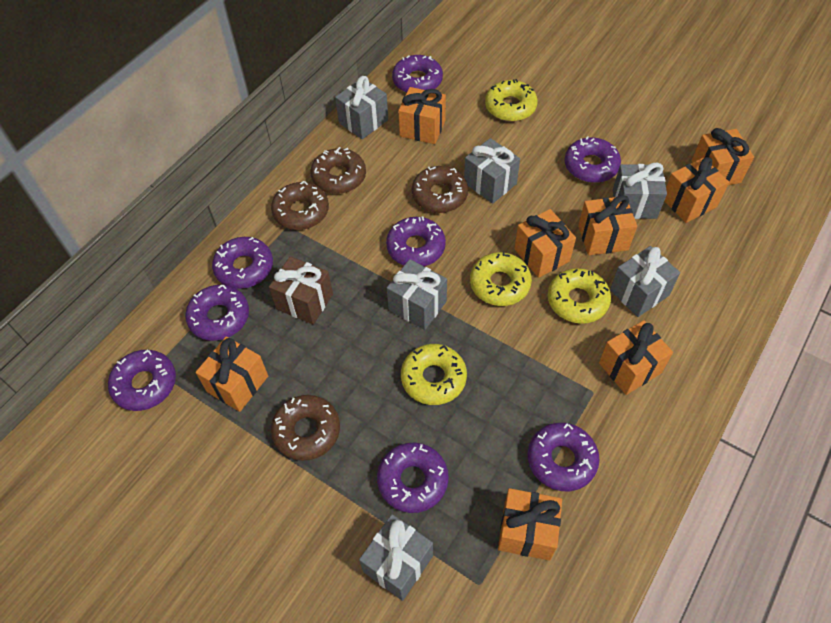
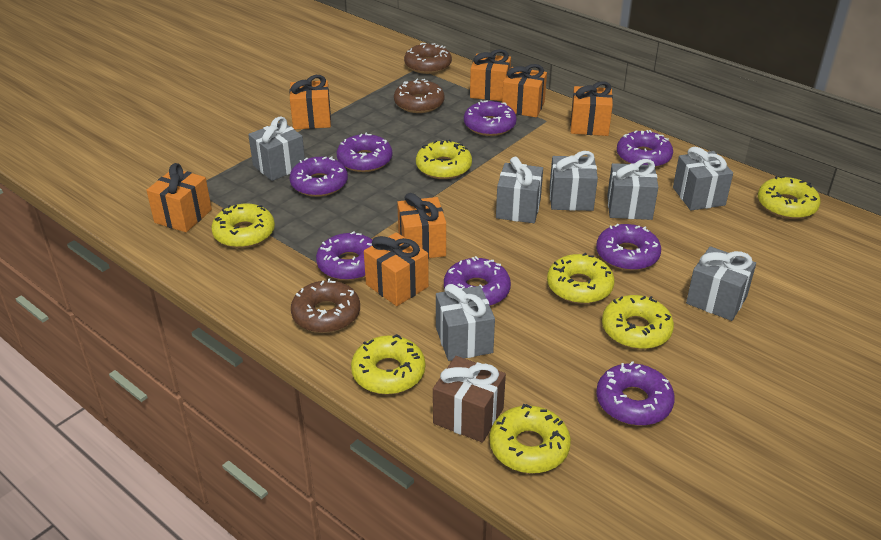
brown donut: [271,181,329,230] [271,395,340,461] [310,147,366,194] [412,166,468,213] = 4 -> [291,279,360,333] [394,79,445,113] [404,43,452,74] = 3
grey gift: [335,76,388,139] [359,514,433,601] [387,259,447,330] [464,138,520,204] [610,246,680,317] [613,163,667,219] = 6 -> [248,116,305,181] [436,284,495,361] [496,157,543,223] [549,151,598,211] [607,159,658,220] [673,147,733,210] [686,246,756,321] = 7
orange gift: [196,336,268,412] [398,87,446,144] [498,488,562,561] [514,209,576,278] [578,195,637,255] [599,320,673,395] [664,157,729,223] [692,128,754,185] = 8 -> [146,163,212,232] [289,75,331,129] [364,232,429,306] [397,193,446,259] [470,49,511,101] [502,64,547,118] [570,81,613,136] = 7
yellow donut: [401,344,467,405] [470,252,532,306] [485,79,538,122] [548,268,611,324] = 4 -> [211,203,275,248] [351,334,425,394] [416,140,472,179] [489,404,571,474] [547,253,615,304] [602,295,674,349] [758,176,821,219] = 7

